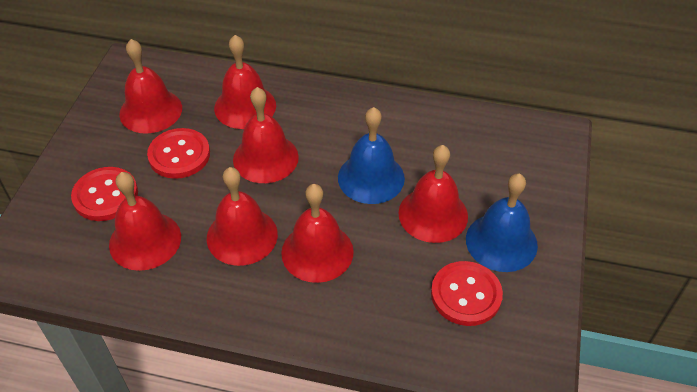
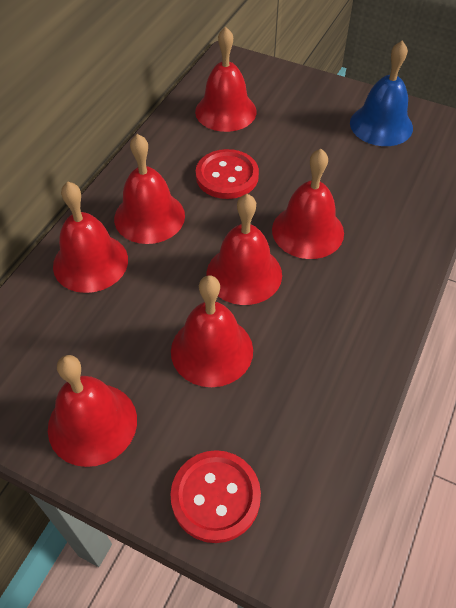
blue bell: [338,107,405,204] [466,173,538,272] = 2 -> [350,40,413,146] = 1
red button: [71,167,138,221] [147,128,210,179] [431,261,503,326] = 3 -> [171,450,261,543] [196,149,259,199] = 2

